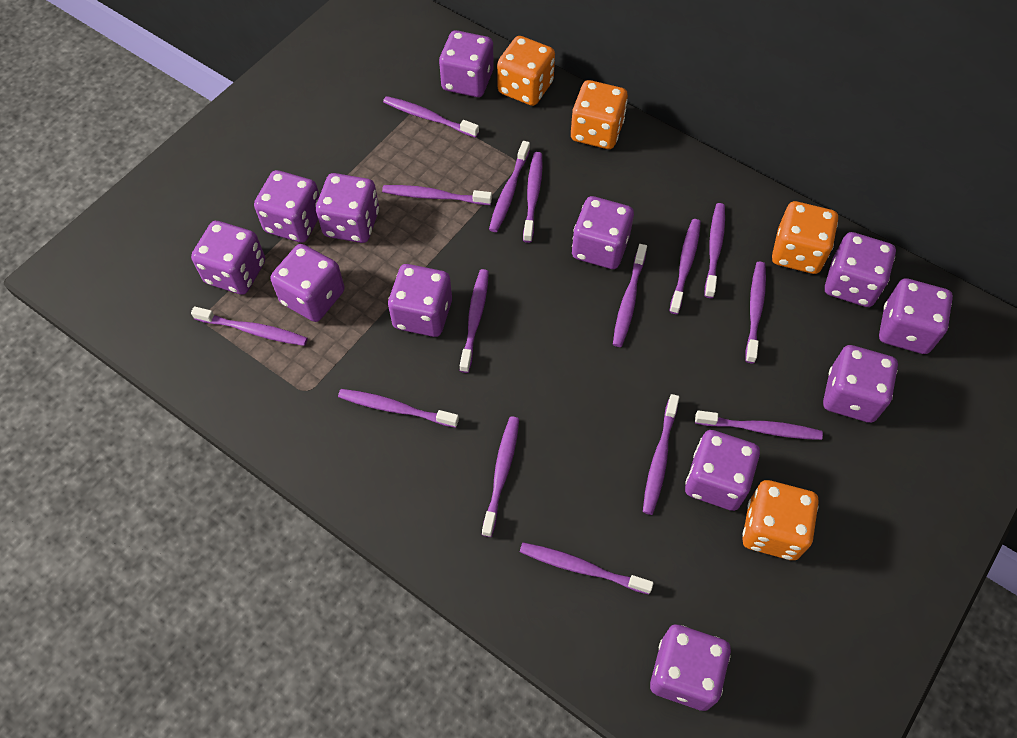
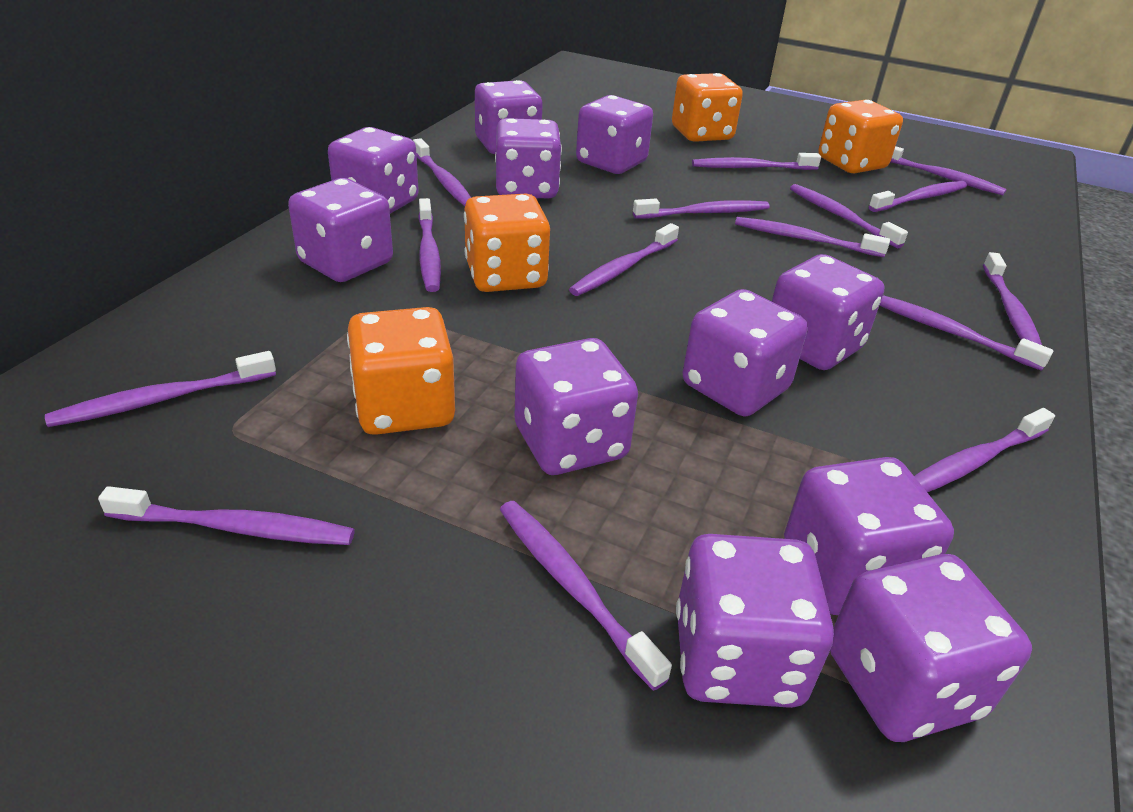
purple dice: [191,221,265,295] [254,170,320,243] [271,244,345,322] [316,173,379,243] [388,264,452,337] [439,30,494,97] [572,196,634,269] [650,625,731,711] [685,430,760,511] [823,345,898,423] [825,232,896,307] [879,279,953,354] = 12 -> [288,178,393,282] [328,127,419,214] [475,80,543,154] [495,118,562,199] [515,338,638,475] [576,95,653,174] [676,534,834,708] [683,289,808,417] [772,254,884,370] [784,457,954,615] [830,554,1032,742] = 11

